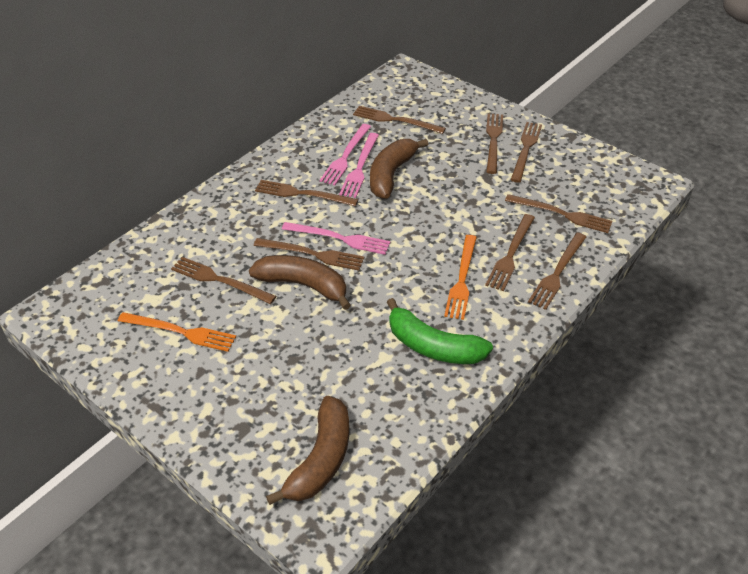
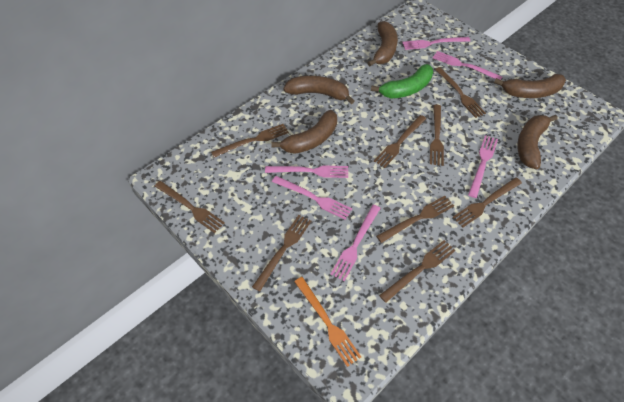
brown banana: [249,255,351,310] [266,396,349,505] [370,139,428,199] = 3 -> [271,110,337,154] [283,76,355,104] [368,21,398,66] [494,74,566,98] [517,115,558,169] = 5
orange fork: [118,312,236,352] [444,235,477,320] = 2 -> [294,277,361,367] = 1
pink fork: [282,222,390,255] [320,124,371,185] [339,133,379,198] = 3 -> [265,165,348,178] [272,176,352,220] [330,204,381,281] [402,37,470,50] [432,51,502,80] [468,135,498,198] = 6

